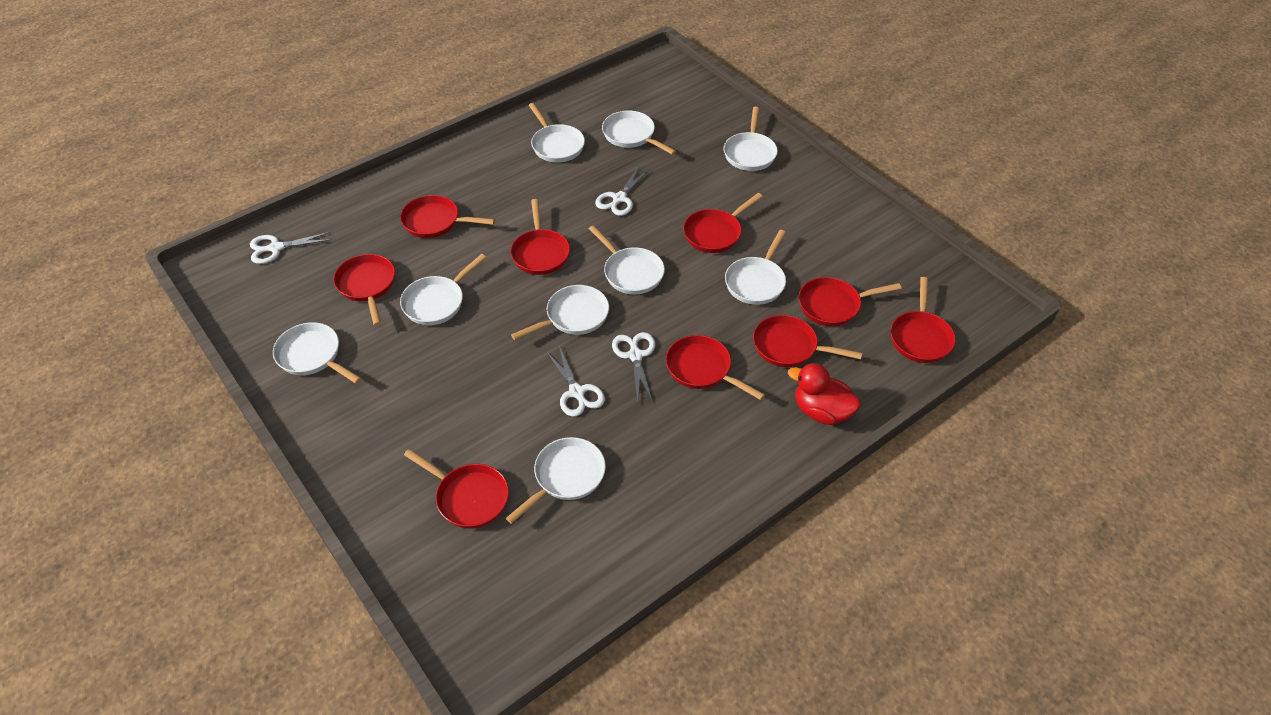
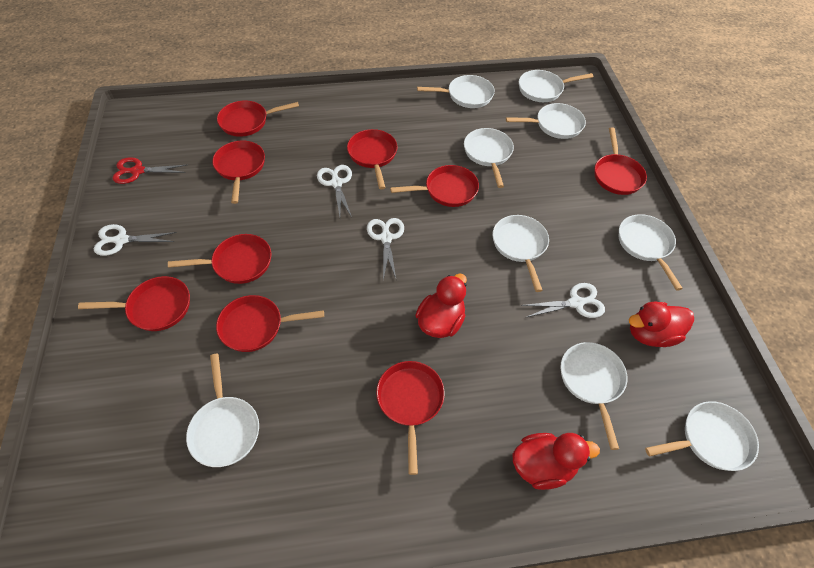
red duck: [788,363,861,425] = 1 -> [415,273,467,338] [513,433,600,490] [629,302,694,347] = 3
red scissors: none = 0 -> [112,157,187,184] = 1

